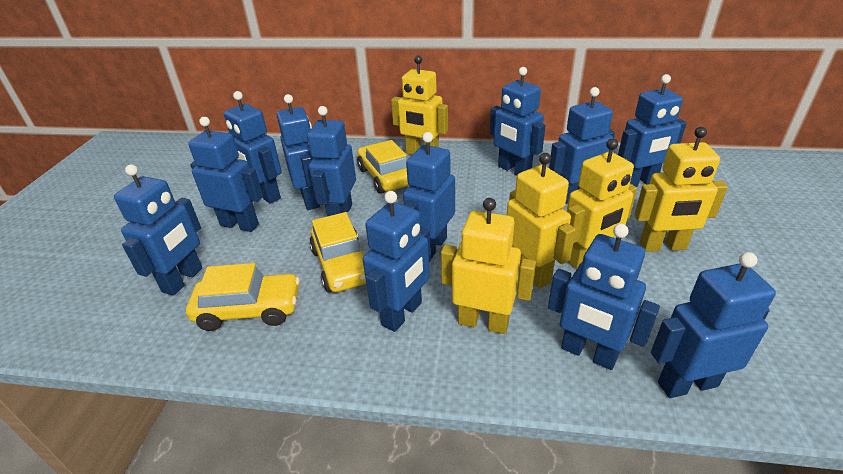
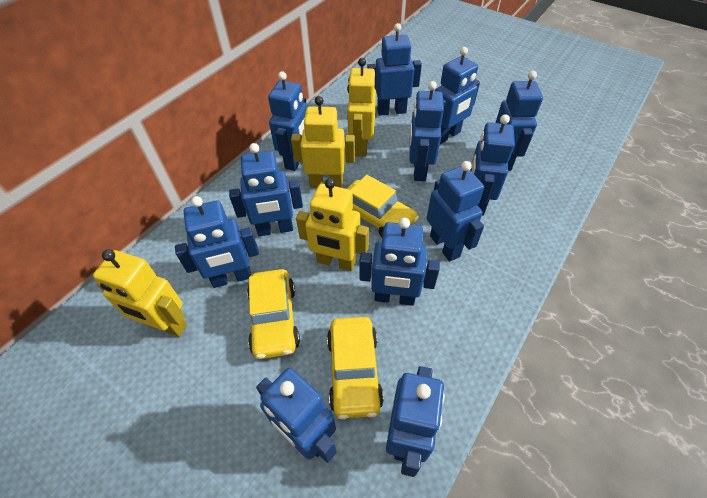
yellow robot: [391,55,448,155] [441,198,536,334] [507,153,576,289] [567,138,637,269] [634,127,728,252] = 5 -> [93,249,187,337] [291,96,355,188] [296,178,369,271] [347,58,376,157] = 4

